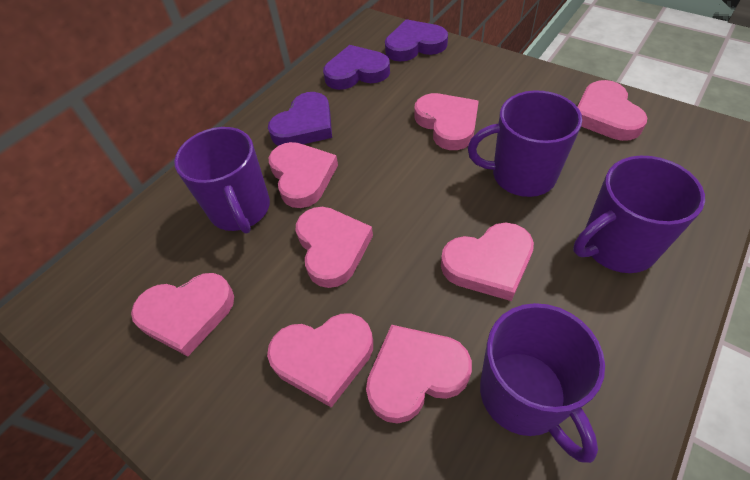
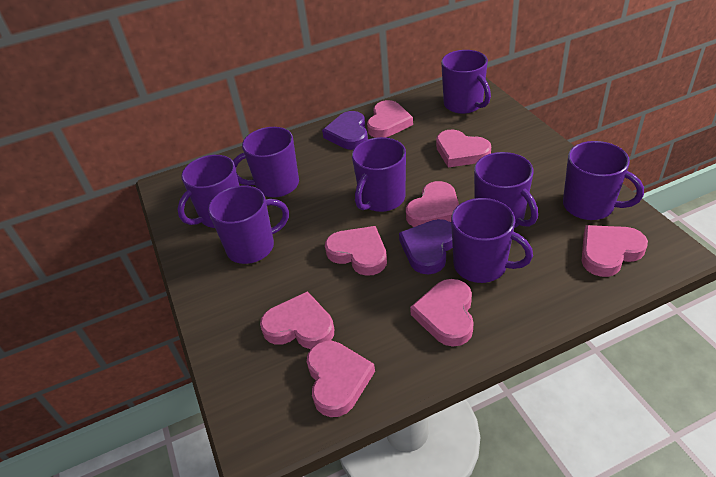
purple heart: [268,92,332,146] [323,45,390,90] [385,19,448,61] = 3 -> [322,111,368,150] [399,219,453,274] = 2
purple mug: [174,127,270,234] [468,90,582,197] [480,303,605,463] [573,156,705,273] = 4 -> [177,155,239,228] [208,185,289,264] [233,127,299,197] [352,137,406,212] [441,50,491,114] [451,198,533,283] [474,152,538,228] [563,141,644,220] = 8

